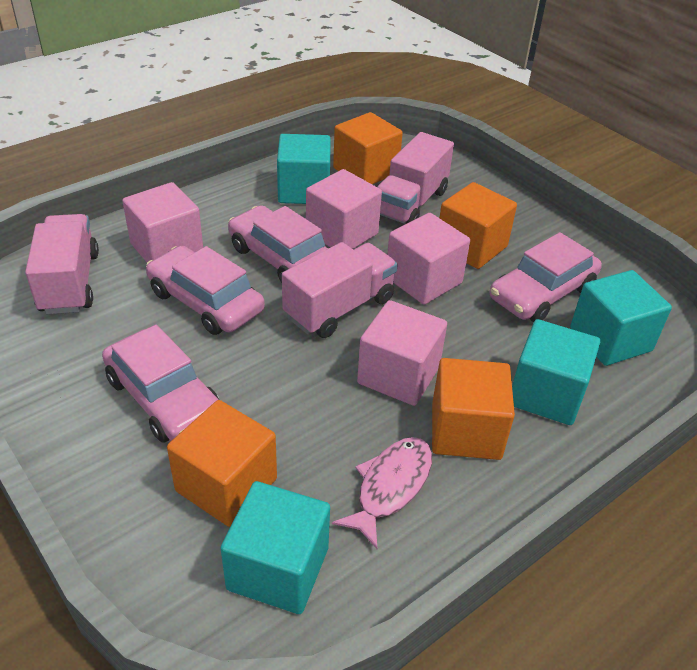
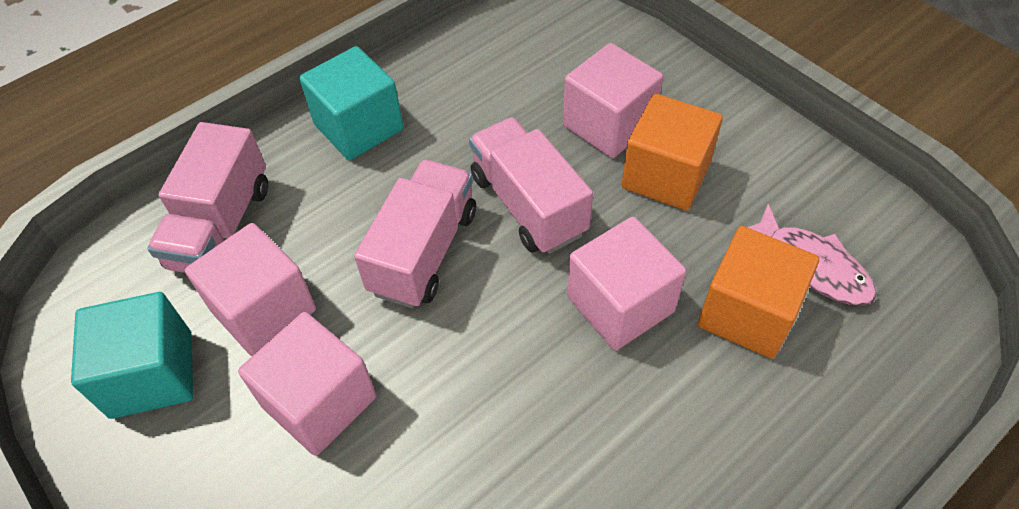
orange cube: [167,400,277,527] [333,112,403,185] [432,358,515,460] [439,182,517,269] = 4 -> [622,94,723,210] [698,226,819,359] = 2
pink car: [102,325,219,443] [146,245,265,335] [228,205,328,283] [490,232,602,322] = 4 -> none = 0
turquoise cube: [221,481,330,614] [277,134,331,204] [512,319,600,425] [570,270,672,366] = 4 -> [71,292,193,419] [299,46,403,160] = 2

